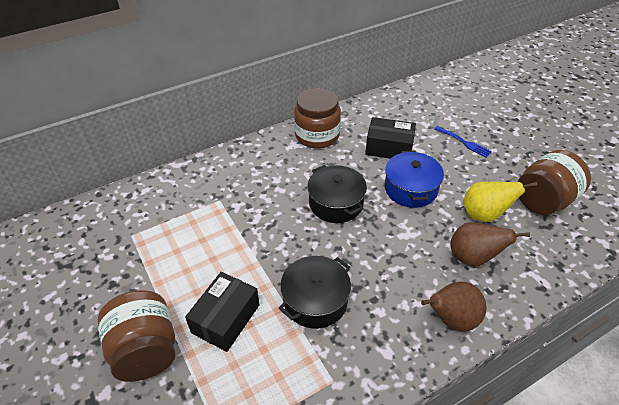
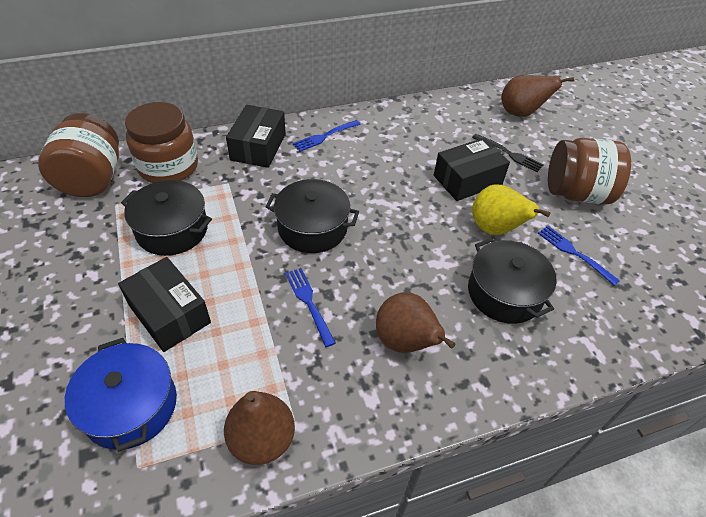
black box: [185,272,260,352] [365,117,416,159] = 2 -> [118,257,211,352] [226,105,286,168] [434,138,510,201] = 3
black fork: none = 0 -> [472,134,544,172] = 1
black pot: [279,256,351,329] [307,165,367,223] = 2 -> [121,180,212,256] [265,179,359,253] [468,238,556,324] = 3
blue fork: [434,126,492,158] = 1 -> [285,268,336,347] [293,120,361,152] [538,226,620,286] = 3
brown pear: [421,281,486,332] [450,222,530,267] = 2 -> [224,391,295,465] [376,292,455,353] [501,75,574,117] = 3

